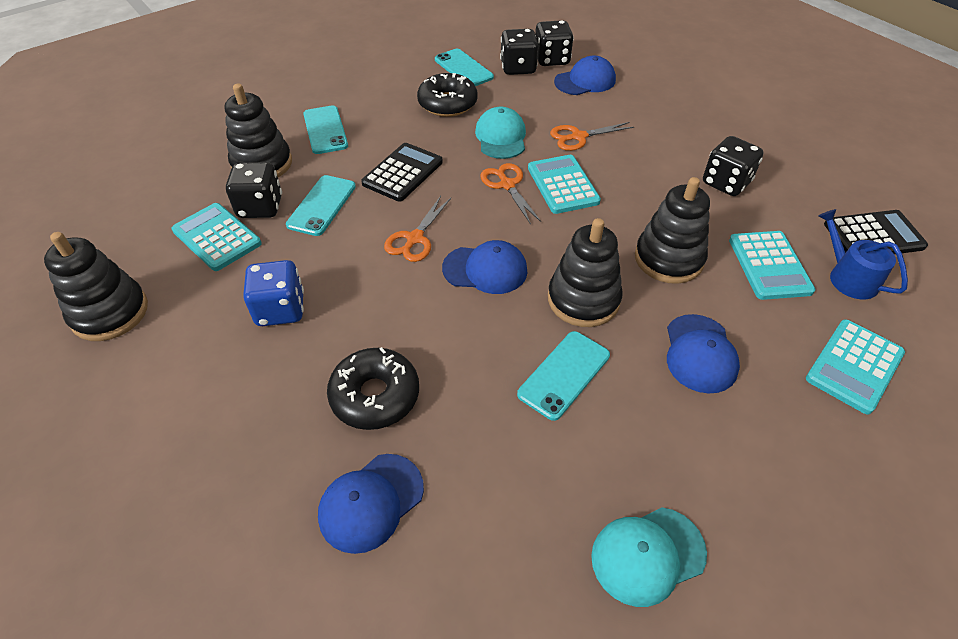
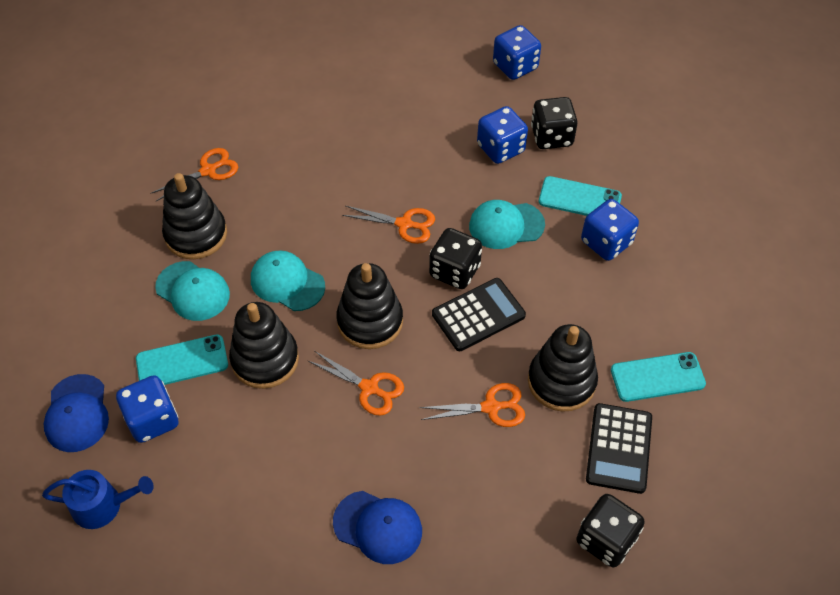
black dice: [226,162,282,218] [500,29,538,75] [535,20,574,66] [703,136,763,196] = 4 -> [429,228,482,289] [531,97,578,149] [576,494,645,568] = 3
black donut: [327,347,419,430] [417,73,478,117] = 2 -> none = 0
blue cap: [318,454,424,554] [442,240,527,294] [554,55,616,95] [667,314,740,393] = 4 -> [44,374,109,452] [333,491,422,564] = 2
blue dice: [243,260,304,326] = 1 -> [116,375,178,443] [477,106,528,164] [493,25,541,80] [581,199,639,261] = 4
orange scissors: [384,196,451,262] [481,163,541,225] [550,122,634,151] = 3 -> [150,148,238,201] [308,351,404,416] [342,206,435,244] [419,383,525,427] = 4
turquoise calculator: [171,203,262,271] [528,155,601,214] [729,231,815,300] [806,319,905,415] = 4 -> none = 0
turquoise cap: [475,107,526,159] [591,507,707,607] = 2 -> [155,261,230,321] [251,250,325,311] [469,200,545,249] = 3
turquoise phone: [286,175,356,236] [303,105,348,154] [435,49,494,86] [517,331,610,421] = 4 -> [136,334,228,385] [539,176,622,216] [611,352,706,402] = 3

